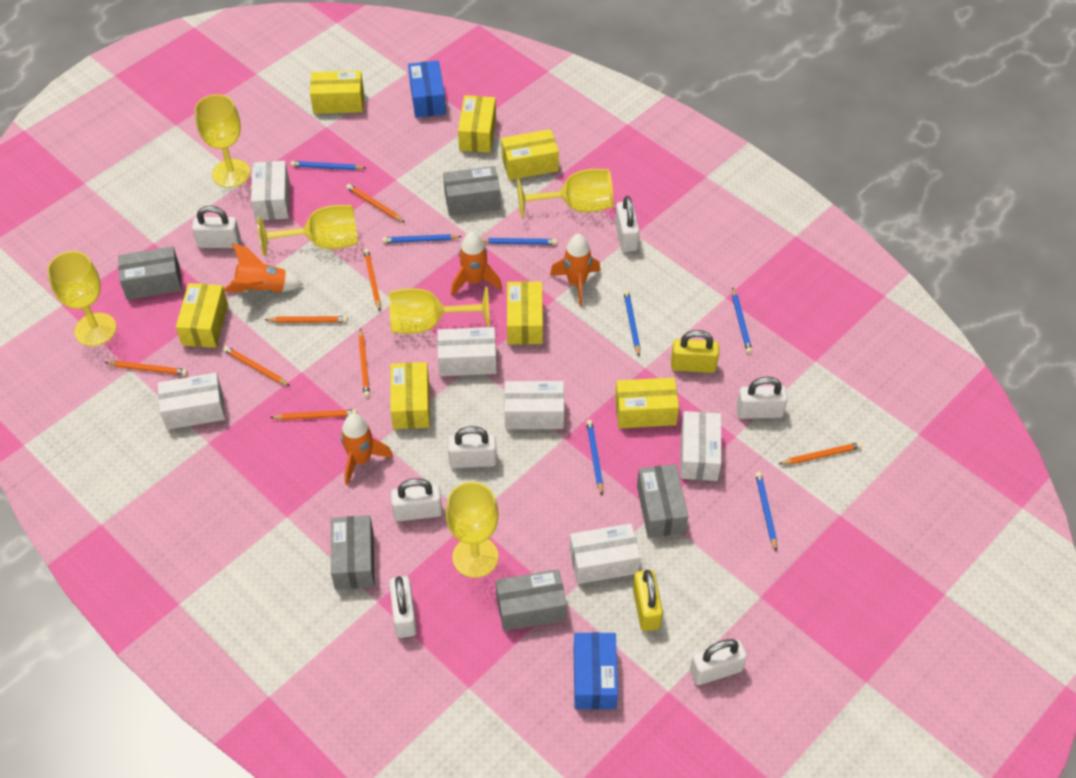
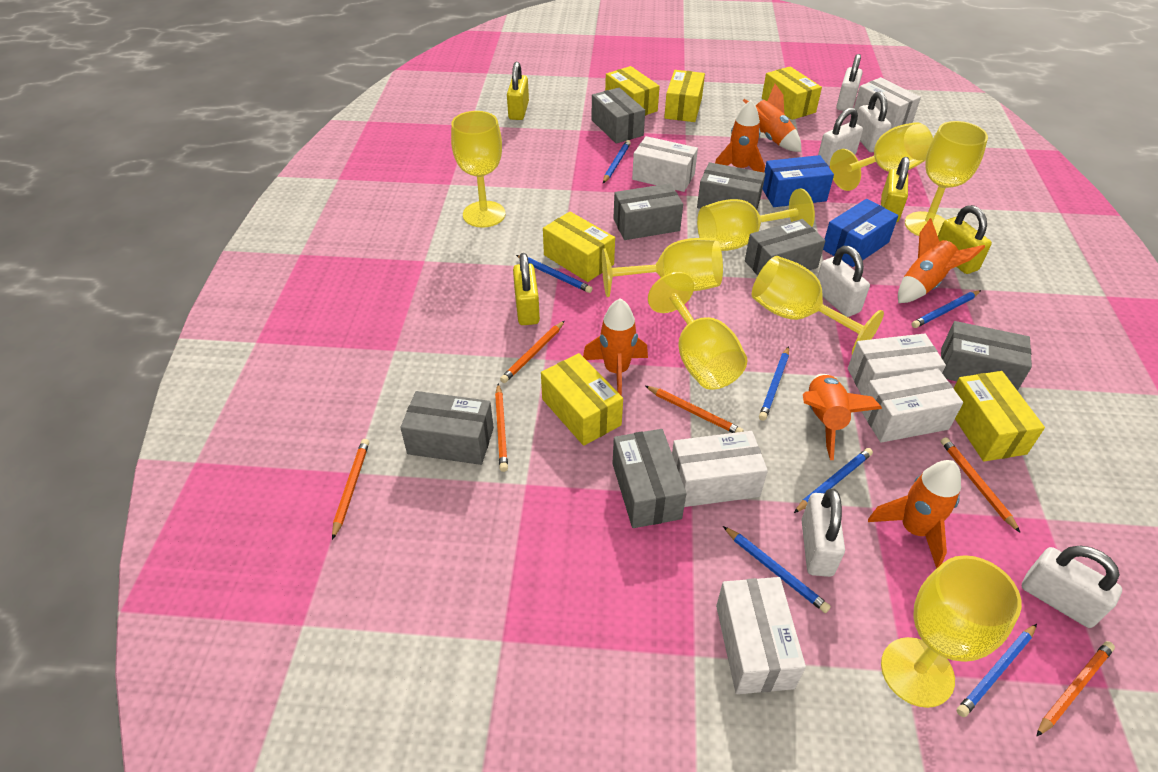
grey box: [118,246,182,300] [331,515,375,590] [443,166,501,216] [496,569,567,631] [637,464,688,538] = 5 -> [400,391,494,465] [591,88,645,144] [612,429,687,528] [613,183,683,240] [697,162,765,210] [745,219,825,275] [941,321,1032,391] = 7
orange pencil: [105,361,188,376] [223,346,290,386] [265,316,348,323] [270,410,357,420] [346,184,405,222] [359,328,370,398] [363,249,381,311] [779,442,862,465] = 8 -> [332,439,369,540] [495,384,508,472] [500,321,565,383] [645,386,743,433] [941,437,1020,532] [1036,641,1115,737] = 6
orange rocket: [223,243,303,293] [340,414,393,485] [451,232,502,296] [550,234,601,306] = 4 -> [583,298,648,396] [715,100,765,172] [743,84,801,152] [803,374,882,460] [868,460,961,569] [898,218,985,303] = 6
white padlock: [192,206,241,248] [389,576,417,638] [391,478,443,521] [448,426,497,468] [615,196,639,252] [690,639,747,685] [737,377,788,419] = 7 -> [802,489,845,577] [817,246,870,317] [818,108,863,166] [836,54,863,111] [856,92,891,152] [1022,545,1122,628] = 6
yellow box: [176,283,228,348] [310,71,364,114] [390,362,430,429] [458,95,496,153] [501,129,559,180] [507,281,543,345] [615,377,679,428] = 7 -> [541,353,623,446] [543,212,615,282] [605,66,660,116] [664,70,705,122] [762,66,822,120] [953,371,1045,462] = 6
yellow goblet: [47,251,117,346] [195,94,250,188] [257,205,358,256] [389,287,490,334] [446,482,499,578] [517,169,613,218] = 6 -> [451,111,506,228] [602,238,723,297] [648,272,747,390] [697,189,815,251] [752,256,884,354] [830,122,933,191] [881,555,1022,708] [905,121,988,236] = 8
yellow padlock: [633,570,663,631] [671,330,719,373] = 2 -> [507,62,529,120] [513,253,540,325] [881,157,909,222] [938,205,992,274] = 4

